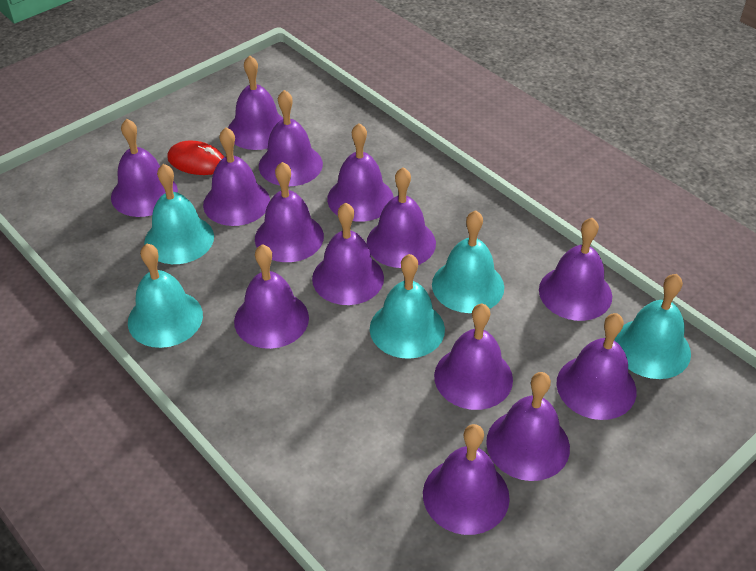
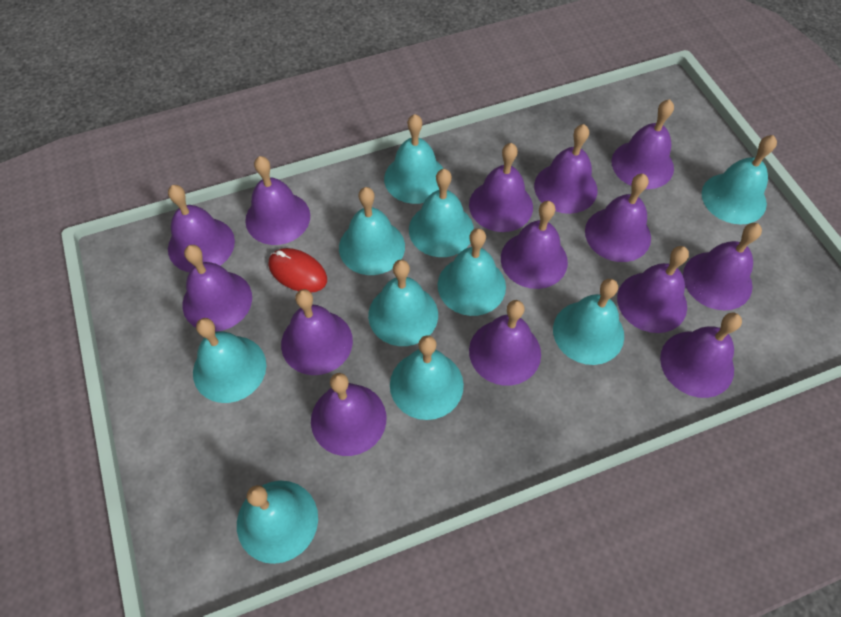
turquoise bell: [128,244,203,348] [144,164,214,264] [370,254,445,359] [432,210,504,313] [614,274,691,379] = 5 -> [193,318,266,403] [237,481,318,564] [339,187,405,275] [368,260,438,346] [384,114,444,204] [390,335,464,420] [409,169,474,257] [438,228,506,316] [553,279,624,365] [702,135,777,225] = 10

